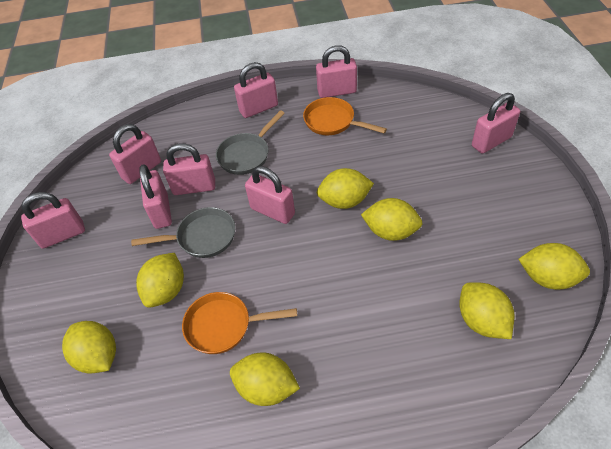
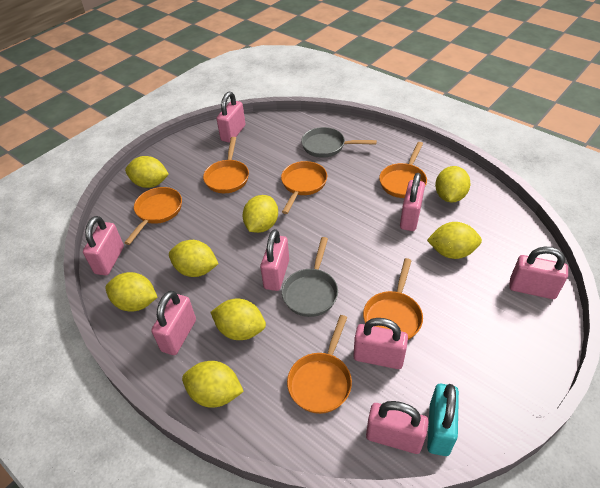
orange pan: [182,292,297,354] [303,97,387,135] = 2 -> [124,187,182,245] [203,137,249,193] [281,161,327,214] [287,315,352,414] [363,258,423,340] [379,142,427,198] = 6
turquoise padlock: none = 0 -> [427,384,459,456] = 1
yellow lemon: [62,321,116,374] [136,253,184,308] [230,352,300,406] [317,168,374,209] [361,198,422,241] [459,282,515,339] [518,243,590,290] = 7 -> [105,272,157,312] [125,156,169,188] [169,240,218,277] [182,361,244,408] [210,299,266,340] [243,195,278,233] [427,222,482,259] [435,166,471,203] = 8

